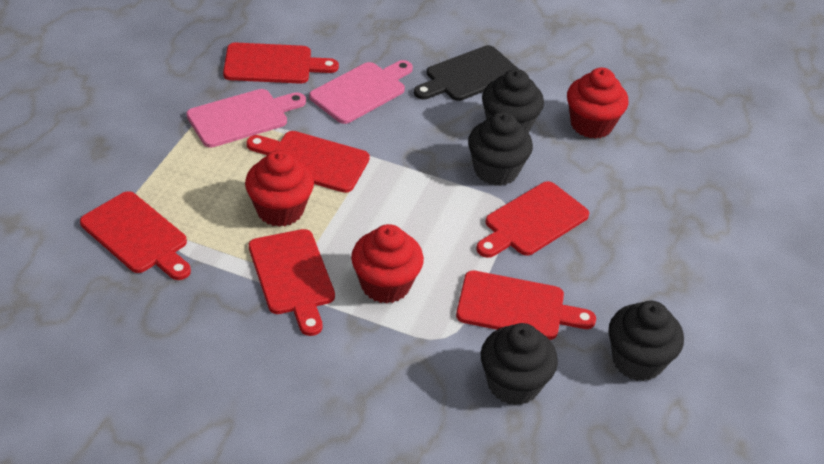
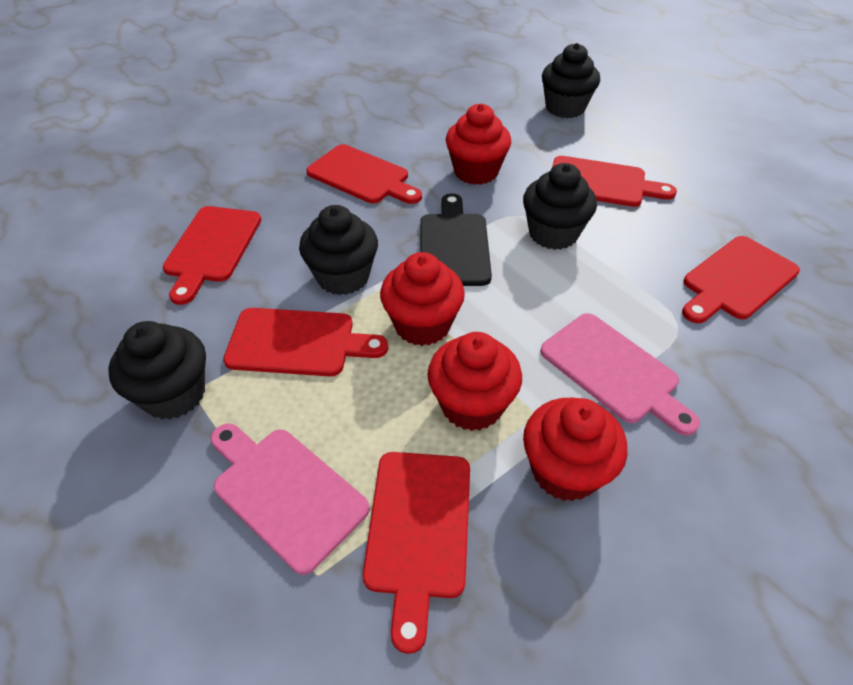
red cupcake: [245,150,314,227] [351,224,424,304] [567,68,628,139] = 3 -> [380,252,465,346] [428,332,522,431] [446,104,511,185] [523,398,627,501] = 4

